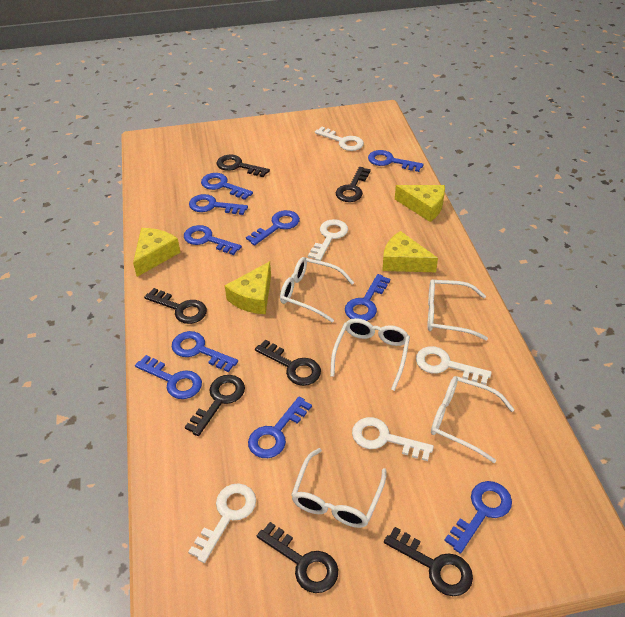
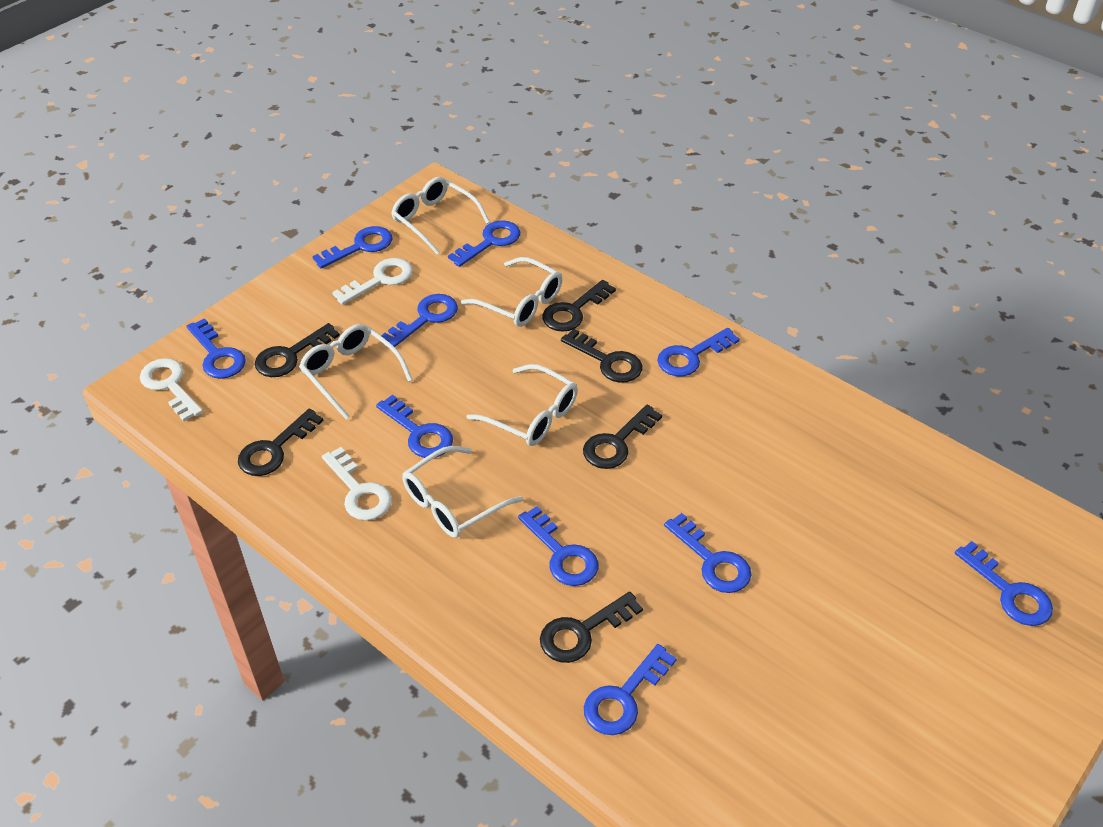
black key: [144,288,207,324] [185,375,245,436] [216,155,270,177] [255,339,321,386] [257,522,338,593] [336,167,371,202] [384,527,473,596] = 7 -> [238,409,324,476] [255,323,340,377] [540,592,643,663] [542,280,616,332] [561,329,642,383] [583,405,662,469] = 6
white key: [188,484,256,563] [308,219,348,261] [315,127,364,151] [352,417,434,461] [416,346,492,385] = 5 -> [140,358,203,421] [322,447,392,521] [332,258,413,305] = 3
yellow cheese: [133,228,181,277] [225,261,271,314] [382,231,438,272] [395,185,445,222] = 4 -> none = 0

